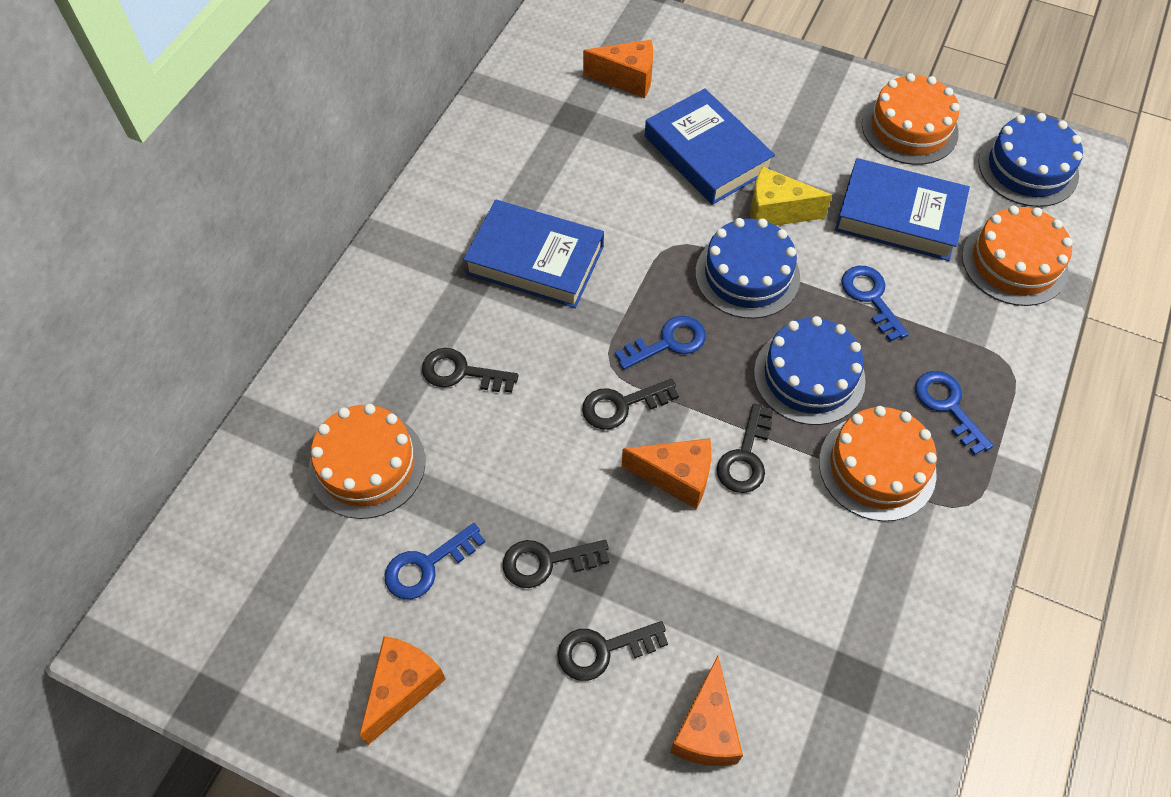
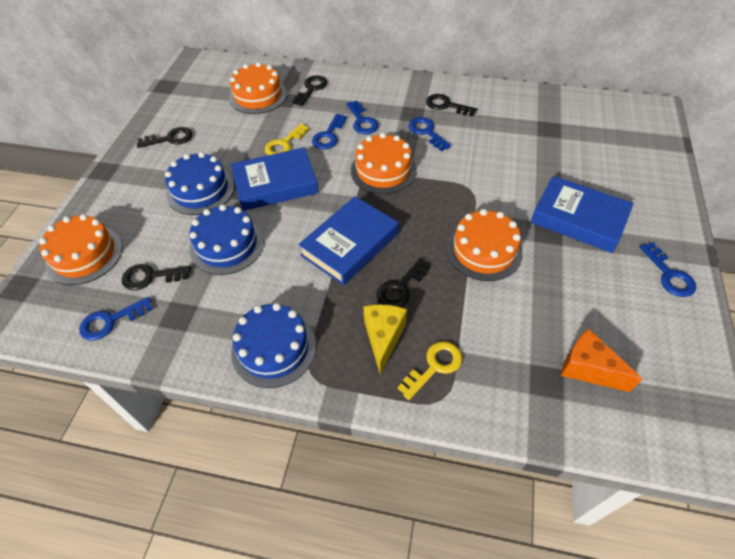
blue key: [384,523,485,599] [615,316,706,370] [841,266,909,342] [915,371,993,455] = 4 -> [79,297,152,341] [312,114,346,149] [346,101,379,134] [409,117,451,151] [640,242,696,297] = 5
orange cheese: [359,636,446,745] [583,40,653,98] [621,438,712,509] [670,655,743,766] = 4 -> [561,329,643,392] = 1
yellow key: none = 0 -> [265,123,309,155] [397,341,462,400] = 2

